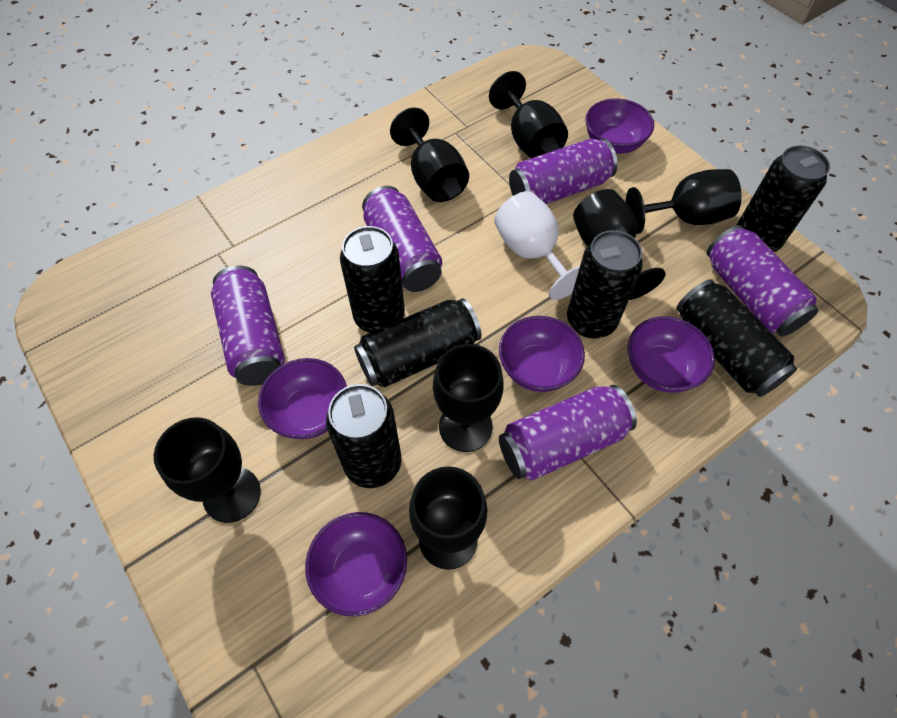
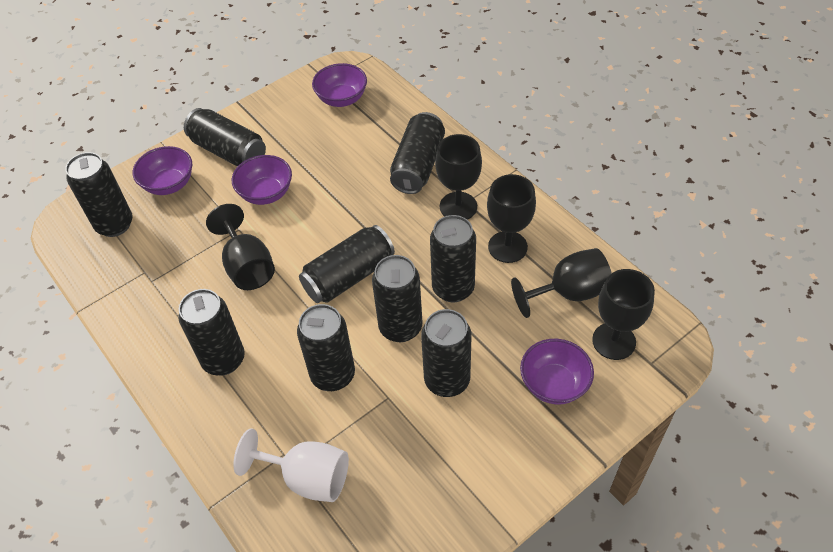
black can: [326,384,402,488] [340,226,405,333] [354,298,482,387] [567,230,643,339] [676,279,797,397] [736,145,830,252] = 6 -> [65,152,133,237] [178,289,245,375] [184,108,266,167] [297,304,355,391] [299,225,395,303] [372,255,422,342] [390,112,445,194] [421,309,472,397] [430,215,476,302] = 9
black goblet: [154,417,261,523] [390,107,469,202] [409,466,487,570] [433,344,503,452] [489,71,568,158] [573,189,666,300] [626,169,742,234] = 7 -> [206,204,275,290] [435,134,482,220] [487,174,536,263] [511,248,612,318] [592,269,655,360] = 5
purple bowl: [258,358,347,439] [305,512,407,617] [499,316,585,392] [585,99,654,154] [628,316,715,393] = 5 -> [133,146,192,195] [232,155,292,205] [312,63,367,107] [520,339,594,405] = 4
purple can: [211,266,285,386] [362,186,442,292] [499,385,637,481] [509,139,618,204] [706,225,819,337] = 5 -> none = 0

